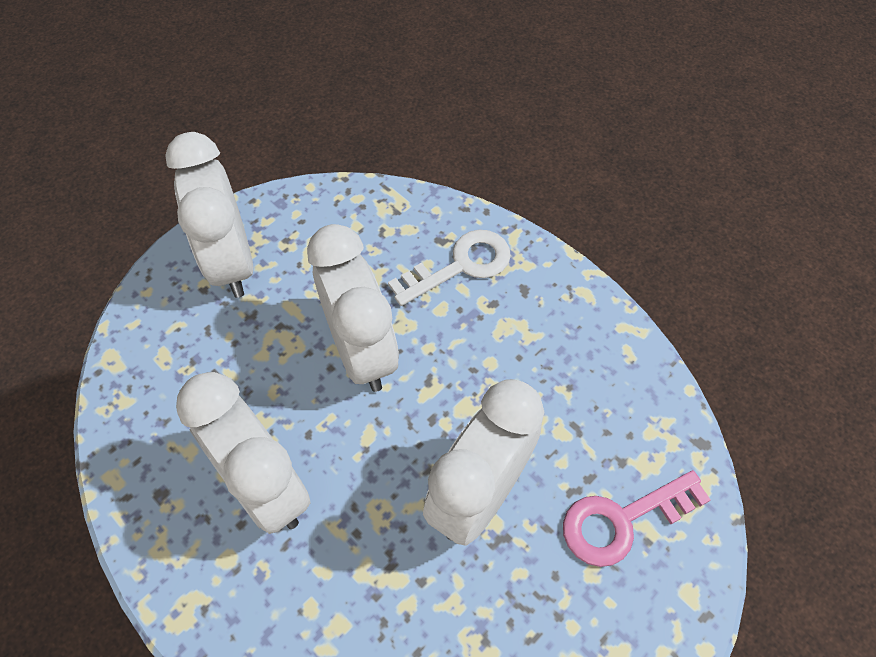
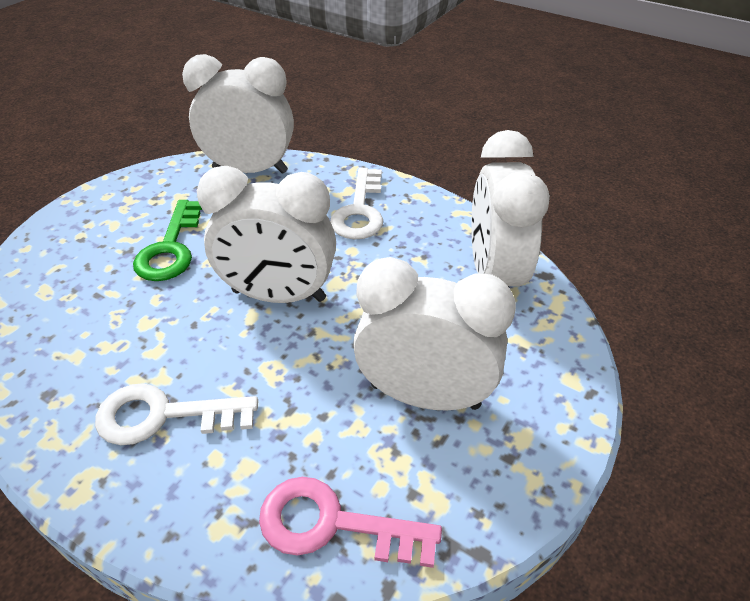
green key: none = 0 -> [133,200,202,281] = 1
white key: [388,230,511,306] = 1 -> [95,383,258,445] [330,168,383,239] = 2

